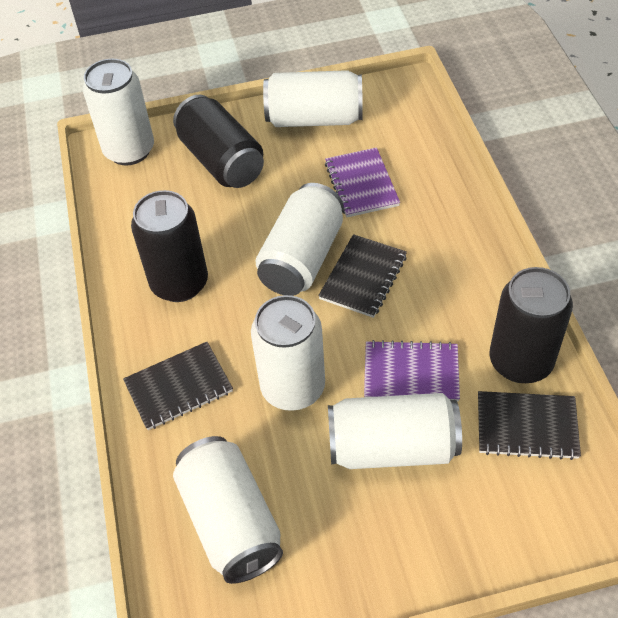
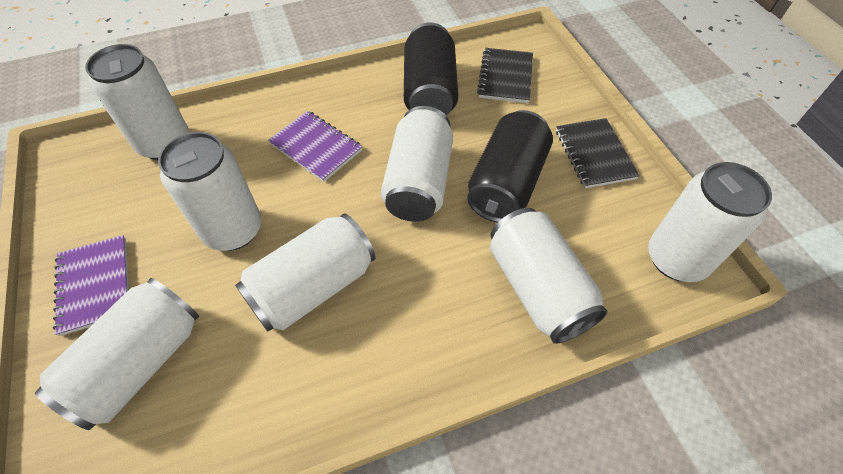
black can: [131,190,208,302] [173,95,264,188] [490,267,573,383] = 3 -> [404,23,458,116] [467,110,553,223] = 2
black notebook: [123,342,233,430] [318,234,407,318] [478,391,581,460] = 3 -> [477,48,533,103] [556,118,640,188] = 2
white can: [83,59,154,165] [173,436,283,584] [251,295,325,411] [255,183,344,296] [263,70,363,127] [328,393,462,469] = 6 -> [35,278,199,430] [85,44,189,160] [158,132,261,251] [235,213,376,332] [381,106,453,222] [490,208,608,344] [648,162,772,282] = 7

